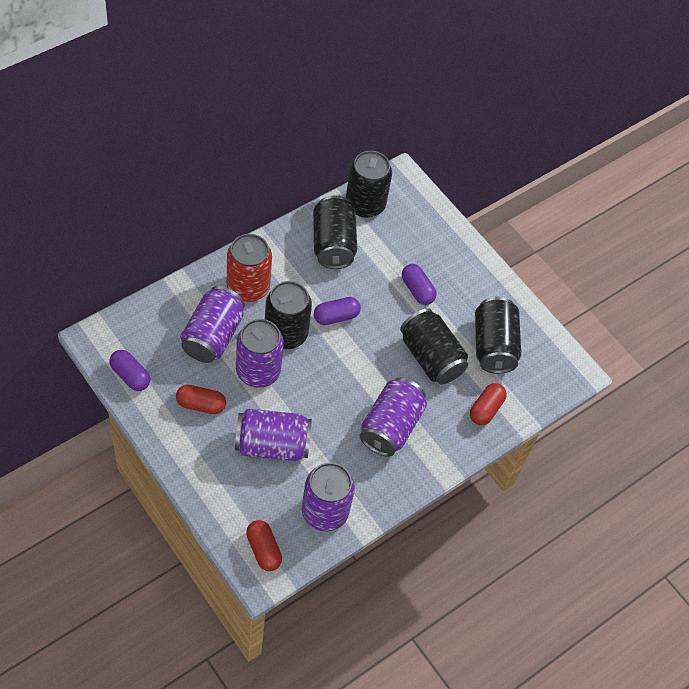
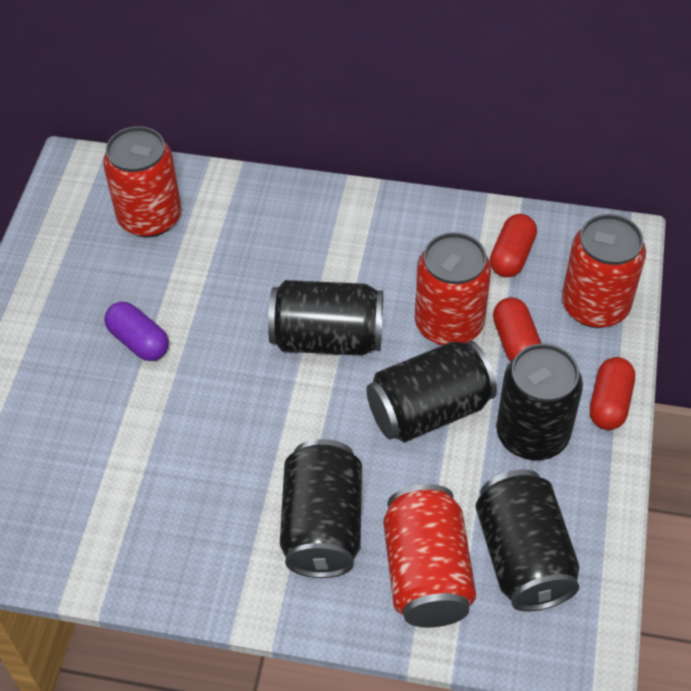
purple can: [180,286,245,363] [235,409,312,461] [236,319,284,388] [302,462,355,531] [360,378,427,457] = 5 -> none = 0
purple capsule: [109,350,151,391] [314,297,361,325] [402,264,437,305] = 3 -> [104,302,169,361] = 1
red can: [227,234,272,302] = 1 -> [103,126,182,238] [383,484,476,628] [415,232,491,345] [562,214,646,328] = 4

